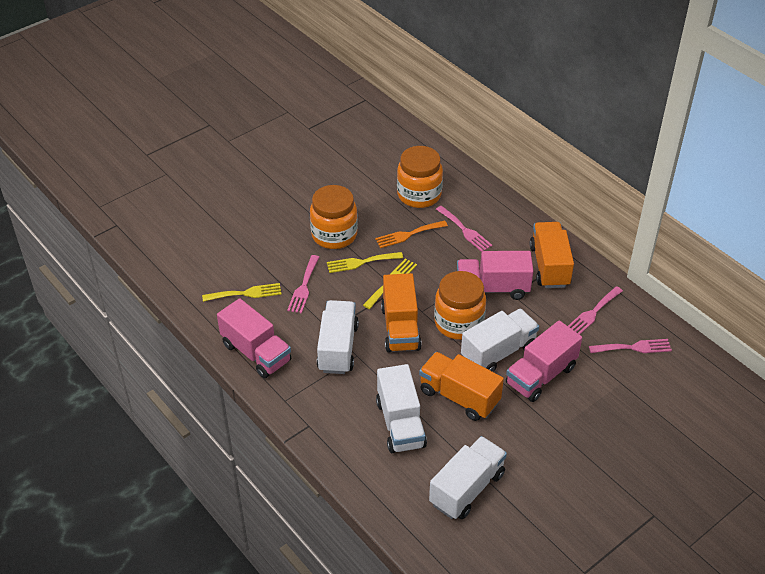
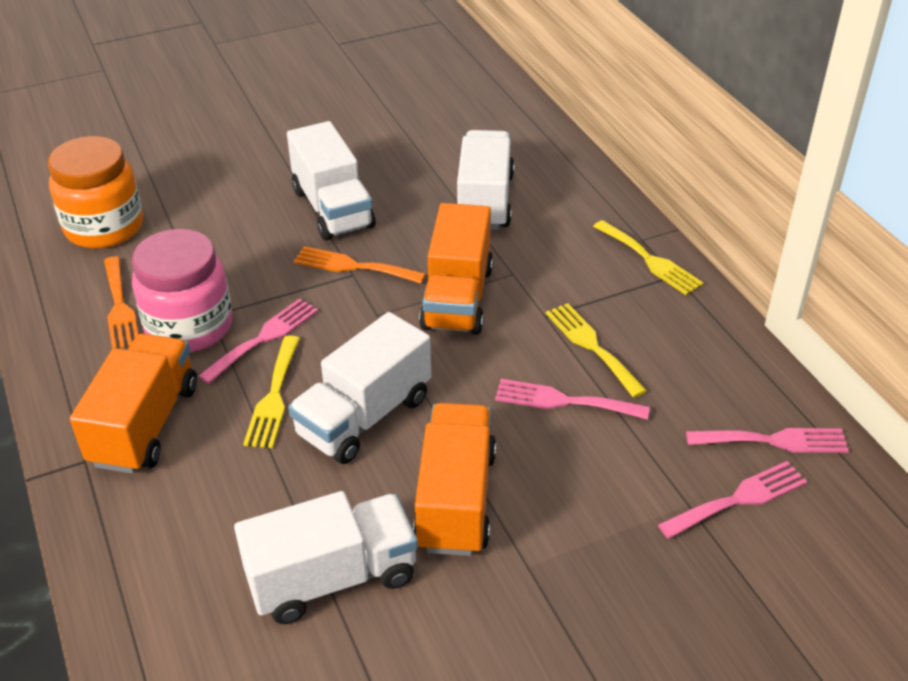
orange fork: [375,220,448,248] = 1 -> [104,256,138,349] [294,246,426,284] = 2
orange jar: [310,185,358,249] [397,146,443,208] [434,271,486,340] = 3 -> [48,136,143,249] = 1
pink jar: none = 0 -> [132,229,232,352] = 1
pink truck: [217,298,291,378] [457,251,534,300] [506,321,582,402] = 3 -> none = 0

